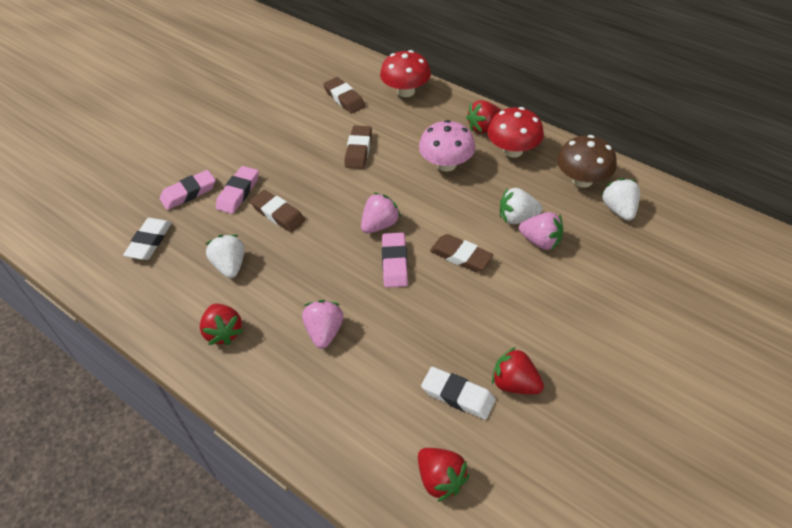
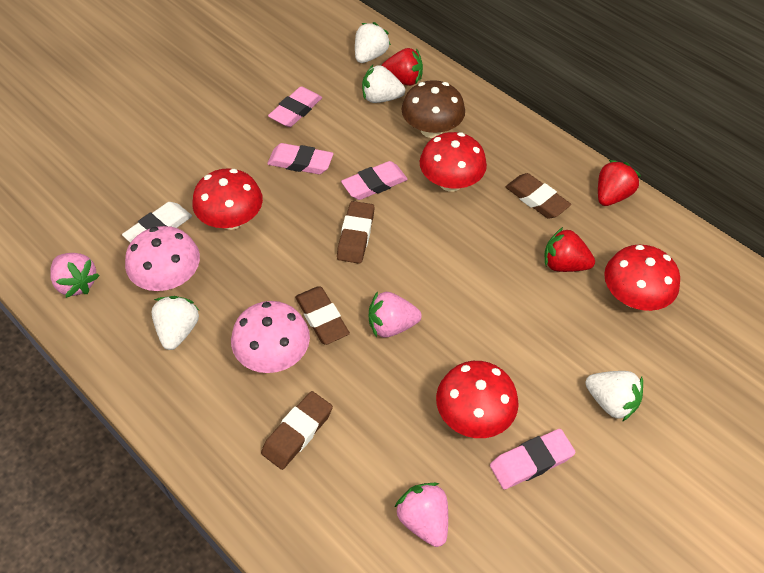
pink eraser: [160,170,216,210] [216,166,259,214] [382,233,408,288] = 3 -> [267,143,333,174] [268,86,322,127] [341,161,408,200] [490,429,575,490] = 4
pink mushroom: [419,120,476,172] = 1 -> [125,226,200,291] [231,301,310,373] = 2
red mushroom: [380,50,431,97] [488,107,544,158] = 2 -> [192,168,263,230] [420,132,487,192] [436,361,519,438] [604,245,680,311] = 4
red strawberry: [200,304,243,345] [418,448,470,502] [466,100,502,133] [492,347,544,394] = 4 -> [381,48,423,86] [544,227,595,272] [598,160,641,206] = 3
white eraser: [123,218,172,260] [421,367,495,420] = 2 -> [122,202,192,243] = 1
white strawberry: [206,235,244,278] [500,188,542,224] [601,178,640,221] = 3 -> [152,296,199,350] [355,22,391,63] [362,65,405,103] [585,371,643,422] = 4

